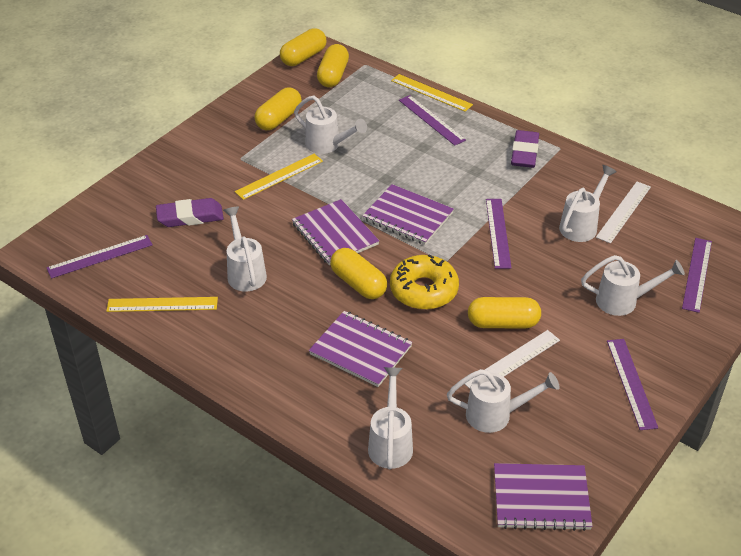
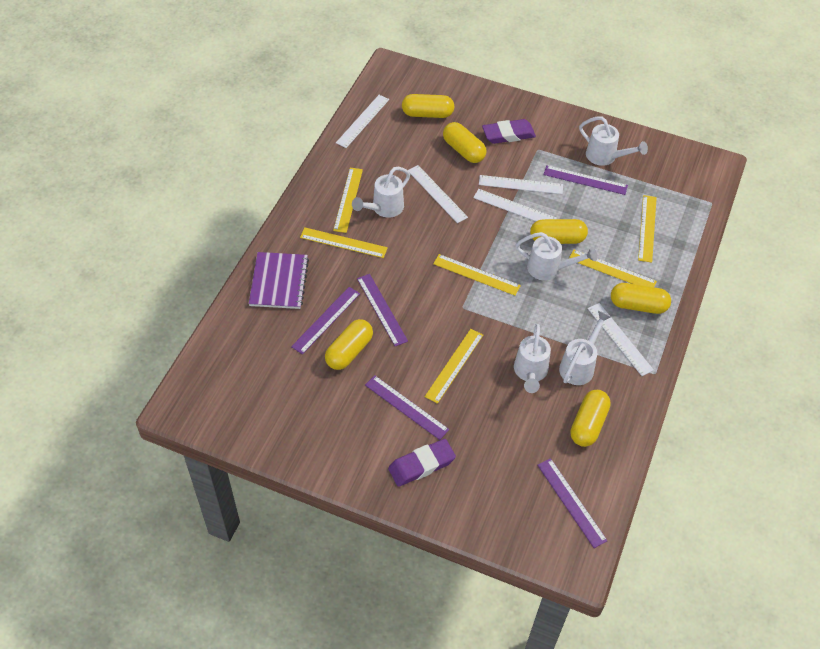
purple notebook: [292,199,379,265] [309,311,412,387] [362,184,454,245] [494,463,593,531] = 4 -> [249,252,309,309] = 1
white ruler: [465,330,560,389] [596,182,651,243] = 2 -> [336,95,389,148] [408,165,468,223] [473,189,557,221] [479,175,563,194] [588,303,654,376] = 5
white watering can: [223,206,267,292] [294,95,367,154] [368,367,413,469] [447,369,559,433] [559,165,617,242] [581,255,685,316] = 6 -> [352,167,410,218] [514,324,551,393] [515,232,597,280] [559,311,611,385] [579,117,648,166] = 5
yellow capsule: [254,87,302,130] [280,28,326,66] [317,44,349,87] [330,248,387,299] [468,297,541,328] = 5 -> [325,319,373,370] [402,94,454,118] [443,122,486,163] [530,219,588,244] [570,390,611,447] [611,283,671,314] = 6
yellow donut: [390,254,459,310] = 1 -> none = 0
yellow ruler: [106,297,218,312] [235,154,323,200] [391,74,473,112] = 3 -> [300,227,388,258] [333,168,363,233] [425,329,483,404] [433,254,521,296] [569,249,657,287] [638,195,657,263] = 6

